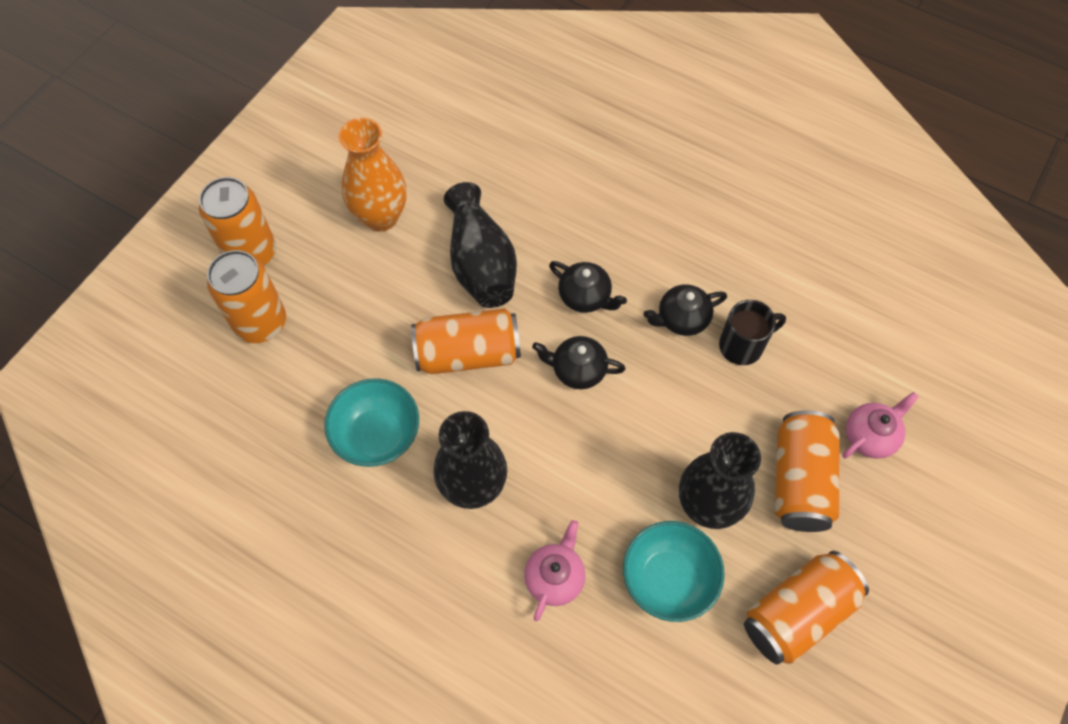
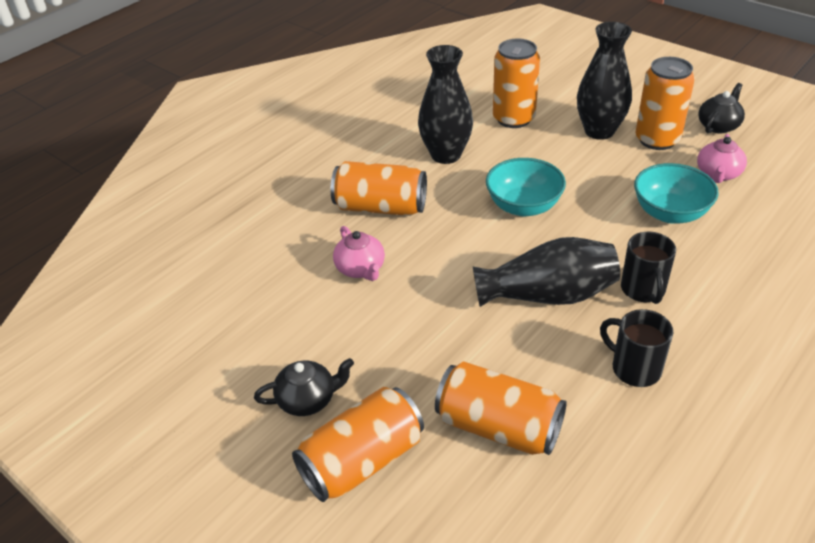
black mug: [719,300,786,365] = 1 -> [600,309,673,387] [621,232,676,304] = 2
black teapot: [532,336,626,389] [549,261,627,313] [644,285,727,336] = 3 -> [254,358,354,416] [698,83,745,133] = 2
orange vase: [339,118,407,232] = 1 -> none = 0

